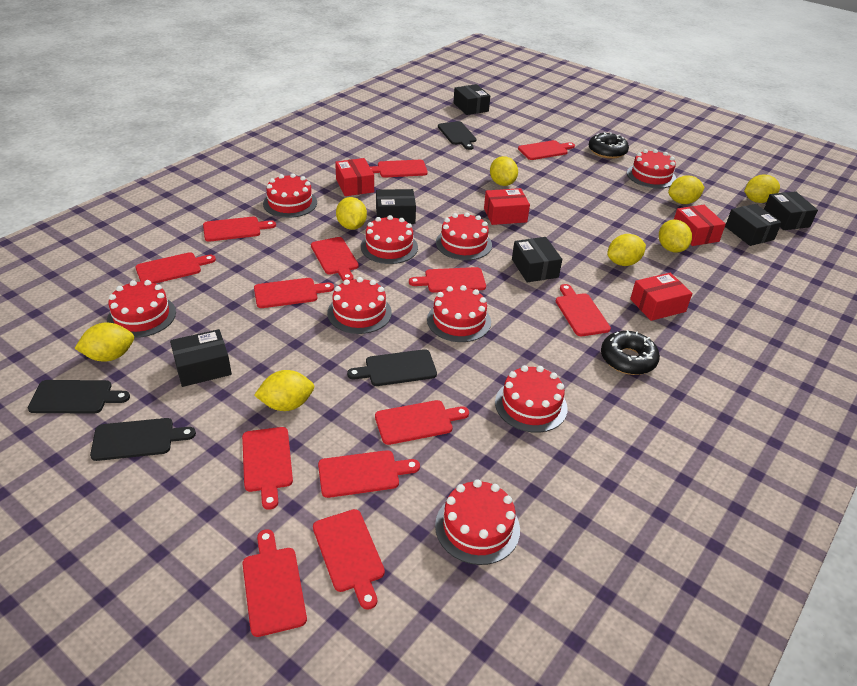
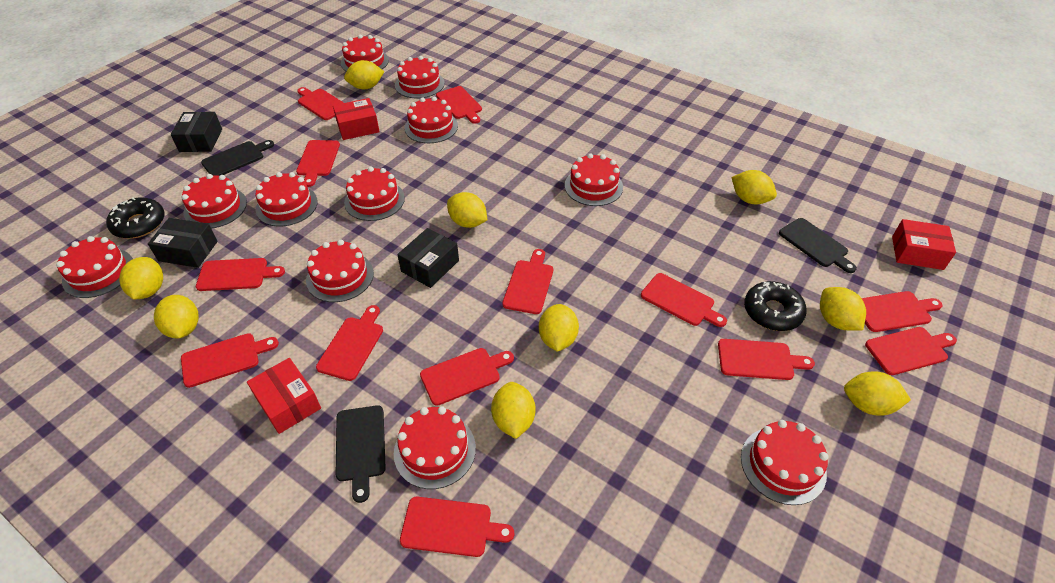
black box: [170,329,232,387] [376,189,416,224] [453,84,490,115] [512,237,562,282] [725,204,782,246] [764,191,818,230] = 6 -> [148,218,218,268] [171,112,222,152] [397,228,459,288] = 3
black cutting board: [28,380,130,414] [90,418,196,461] [347,349,437,386] [438,121,476,150] = 4 -> [201,140,274,176] [335,405,386,503] [779,218,857,273] = 3
red box: [335,158,374,196] [484,188,530,225] [630,273,692,321] [674,205,726,246] = 4 -> [247,358,321,434] [333,98,380,140] [892,219,956,270] = 3
red cake: [107,280,176,338] [263,174,317,218] [327,277,392,334] [361,215,418,264] [427,285,491,342] [435,479,520,565] [436,212,492,260] [495,365,568,433] [627,149,676,189] = 9 -> [56,236,133,298] [182,174,247,228] [255,172,318,226] [306,240,374,302] [341,35,389,72] [344,167,405,221] [394,407,476,489] [395,56,445,98] [405,97,458,143] [565,153,623,206] [741,420,828,505] = 11
yellow lemon: [74,323,134,361] [254,370,314,411] [336,197,367,230] [490,156,518,186] [607,234,646,266] [659,220,692,253] [668,175,705,204] [744,174,780,203] = 8 -> [119,257,163,300] [154,295,199,338] [344,60,384,89] [447,192,487,228] [491,382,535,439] [539,304,579,352] [731,170,777,204] [820,287,866,331] [844,371,911,416] = 9

